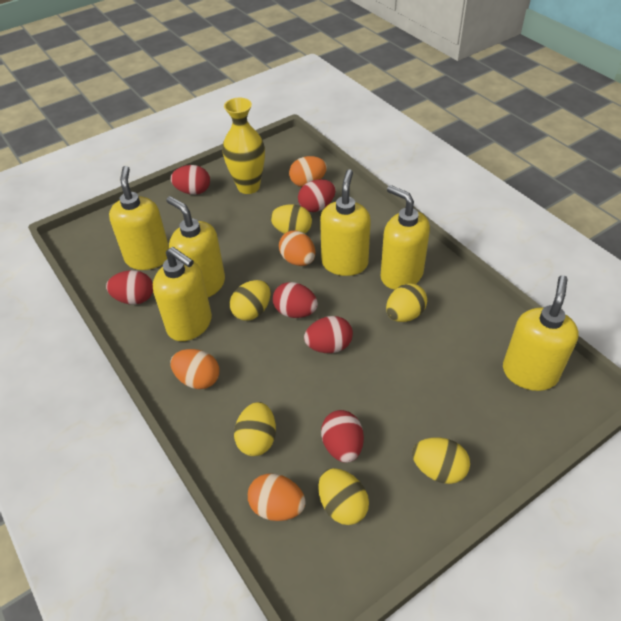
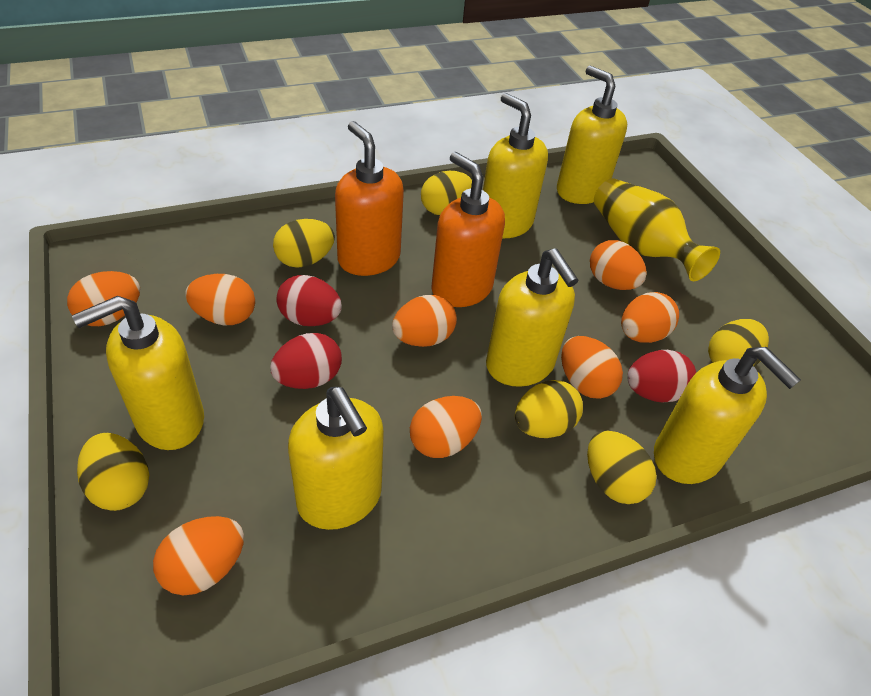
orange egg: [171,349,219,389] [248,473,306,521] [279,230,316,266] [289,156,327,187] = 4 -> [67,271,140,326] [153,516,244,596] [185,274,255,325] [392,295,457,347] [410,396,482,458] [561,336,623,399] [590,240,647,290] [621,292,679,343] = 8
orange soap dispenser: none = 0 -> [335,121,404,276] [432,152,505,307] = 2
red egg: [106,270,153,305] [171,165,210,195] [273,282,318,318] [298,179,336,212] [304,316,353,353] [321,410,364,463] = 6 -> [270,333,342,389] [276,275,342,326] [627,350,696,403] = 3

